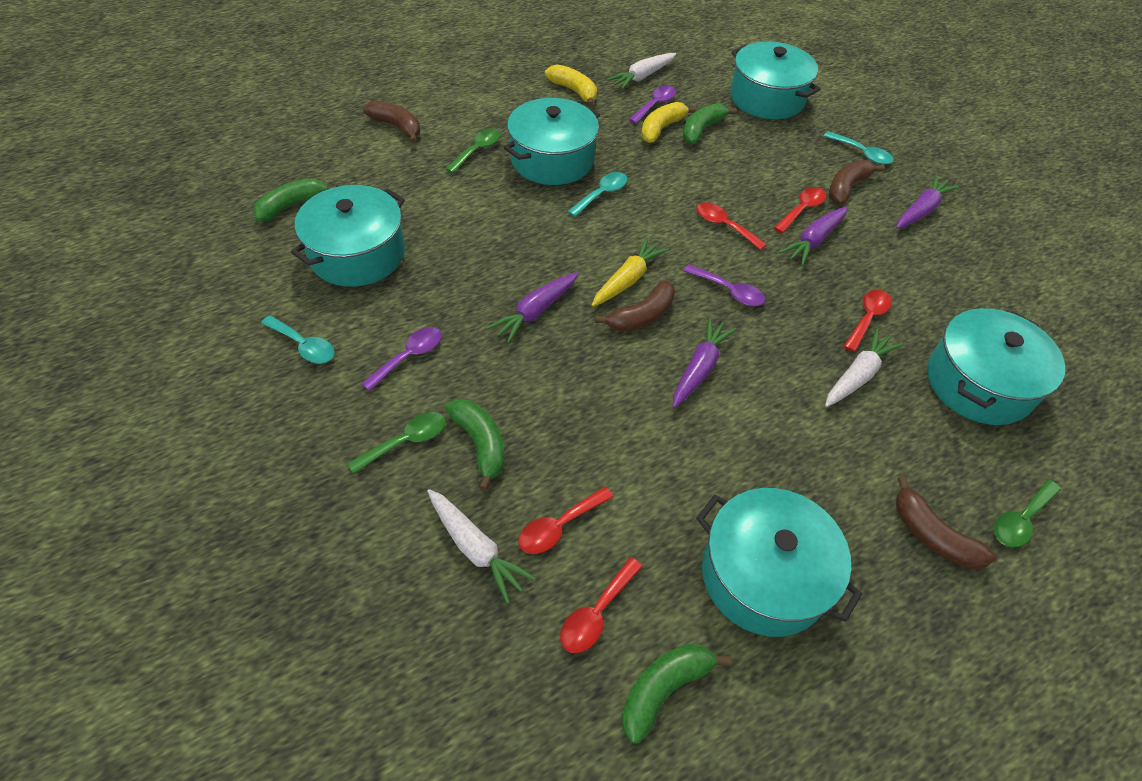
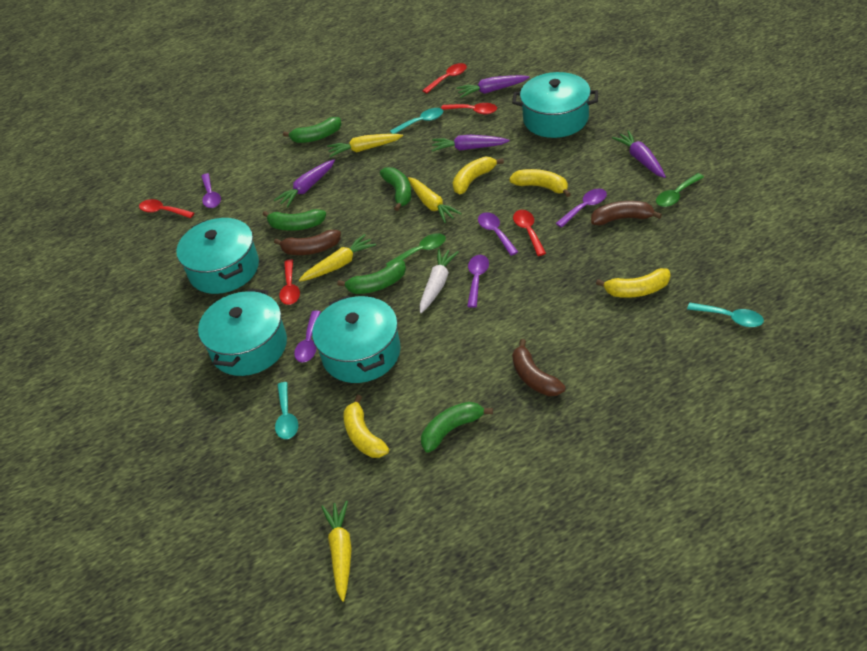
brown banana: [363,100,421,143] [595,280,675,332] [829,160,885,205] [896,476,997,569] = 4 -> [274,230,341,255] [512,339,566,396] [591,201,662,225] = 3
green banana: [253,178,337,222] [445,399,505,491] [622,644,731,743] [683,103,737,144] = 4 -> [263,209,326,231] [283,117,342,143] [337,260,406,294] [380,167,411,211] [421,402,493,453] = 5
green spoon: [348,412,446,474] [446,129,500,173] [994,480,1061,547] = 3 -> [386,233,446,266] [656,173,704,207] = 2
purple spoon: [361,327,442,391] [629,86,676,124] [684,264,765,306] = 3 -> [201,173,221,208] [294,311,320,363] [467,255,489,308] [478,212,518,256] [556,189,607,228] = 5
turquoise pot: [291,185,405,287] [504,98,600,185] [696,488,862,637] [730,41,820,119] [927,308,1065,425] = 5 -> [176,218,259,294] [198,289,287,376] [312,295,401,383] [512,72,598,138] = 4
white carrot: [427,489,536,604] [607,53,676,90] [825,328,903,407] = 3 -> [420,249,459,313] = 1
yellow banana: [545,64,597,107] [641,102,696,143] = 2 -> [343,395,389,458] [453,157,504,194] [509,169,571,197] [596,268,671,298] = 4
yellow carrot: [592,237,669,307] = 1 -> [299,234,376,282] [321,501,352,602] [327,134,403,157] [408,177,462,223] = 4

